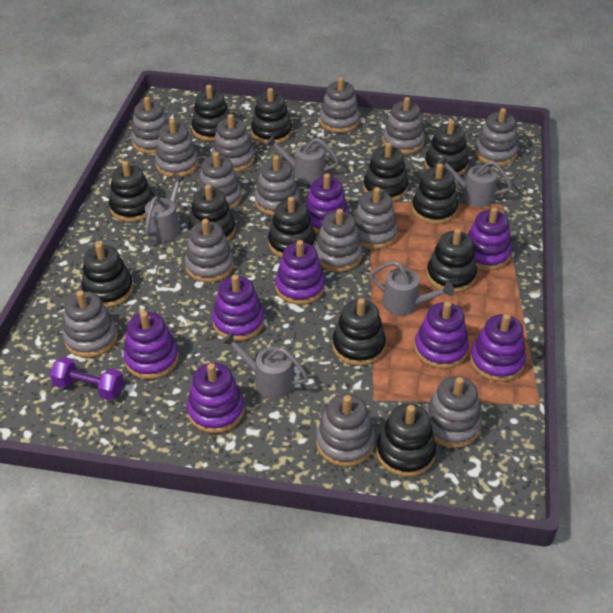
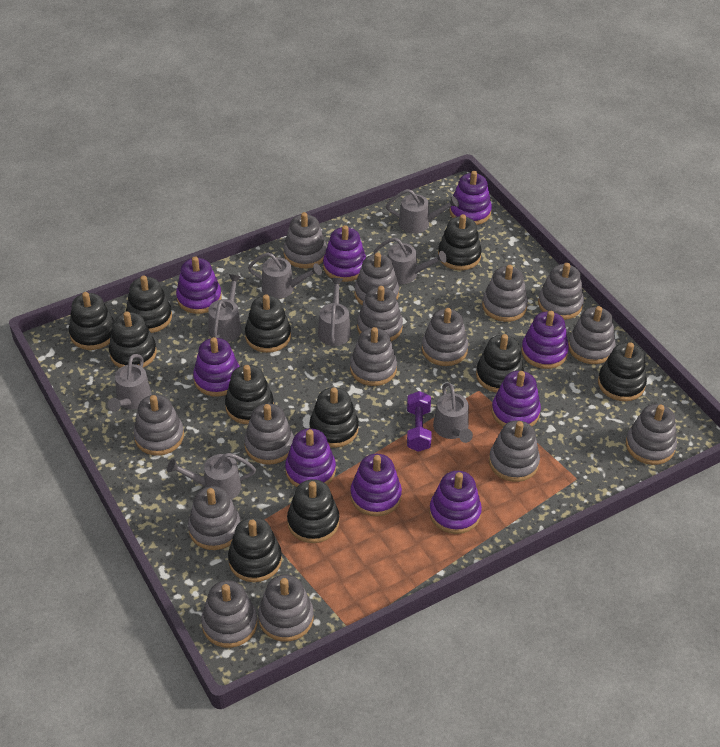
black stacking toy: [81,243,133,308] [109,161,154,222] [188,184,235,242] [191,85,230,141] [251,88,292,144] [268,197,316,258] [332,298,386,366] [363,142,408,201] [376,403,436,477] [412,163,458,224] [425,120,468,176] [427,228,477,293] = 12 -> [69,292,114,350] [109,311,157,368] [126,275,172,333] [225,365,274,424] [228,517,282,582] [245,294,291,353] [287,479,339,543] [309,387,359,448] [438,214,482,270] [476,334,524,393] [598,342,647,401] = 11
grey stacking toy: [63,290,118,358] [131,97,169,154] [155,119,199,177] [185,219,234,282] [197,152,242,210] [212,114,255,172] [255,155,300,216] [315,209,363,272] [316,394,375,467] [319,77,360,133] [354,187,398,249] [383,97,425,154] [425,376,482,448] [474,108,518,166] = 14 -> [133,395,184,455] [188,486,241,550] [201,580,257,648] [244,403,294,465] [258,574,314,642] [283,212,327,268] [350,327,397,386] [354,252,399,305] [357,286,403,341] [422,308,468,366] [482,265,528,322] [489,420,540,482] [538,263,584,320] [568,306,616,364] [626,404,677,465] = 15
grey watering can: [145,174,185,242] [222,332,309,399] [266,136,339,184] [370,261,454,316] [437,155,512,207] = 5 -> [107,354,152,412] [167,453,256,500] [208,274,242,342] [248,252,322,299] [318,278,351,346] [374,238,447,284] [386,189,459,234] [433,383,473,443] = 8
purple stacking toy: [123,311,179,379] [187,363,245,433] [212,275,265,341] [275,240,325,305] [306,173,349,234] [414,301,469,369] [468,207,512,270] [470,314,526,382] = 8 -> [176,257,222,314] [193,337,240,397] [285,428,336,487] [323,225,366,282] [350,454,402,516] [429,471,482,534] [450,171,492,225] [492,371,541,427] [521,311,569,369] = 9

